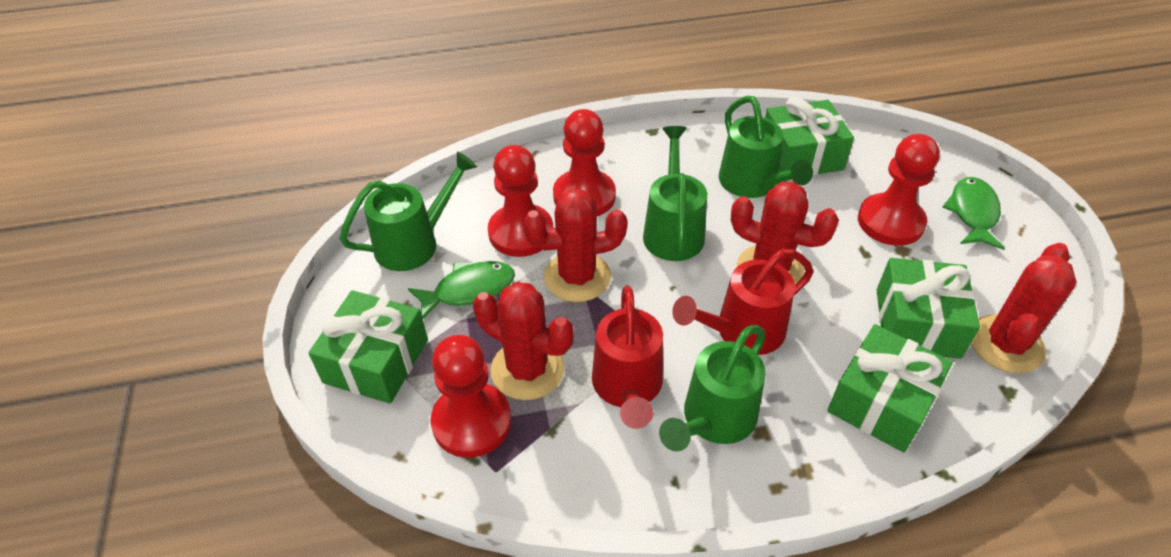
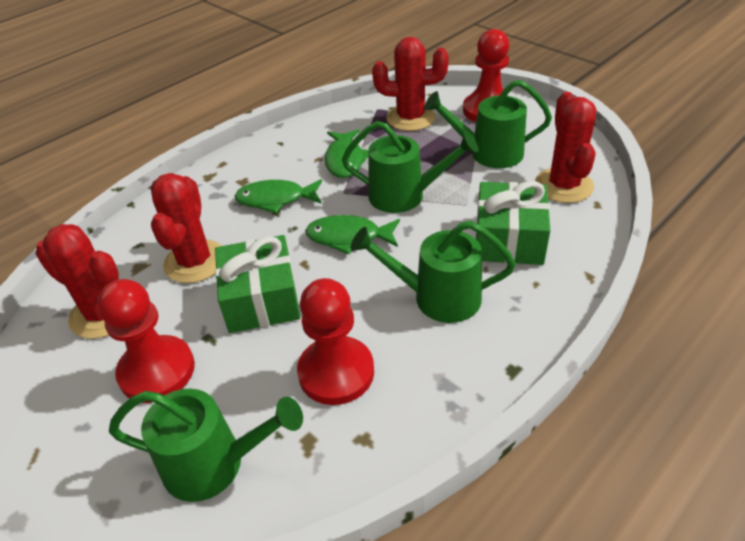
green fish: [408,261,515,319] [943,177,1005,250] = 2 -> [235,179,322,213] [305,215,400,255] [325,129,368,178] = 3
green gift: [308,290,428,404] [765,97,854,175] [827,324,953,452] [877,258,980,359] = 4 -> [215,235,300,333] [476,181,550,265] = 2
red pawn: [430,335,512,458] [488,145,553,257] [553,109,616,216] [858,134,940,246] = 4 -> [97,279,195,403] [297,278,374,405] [463,29,510,122] = 3
red watering can: [592,286,663,429] [672,248,813,355] = 2 -> none = 0

